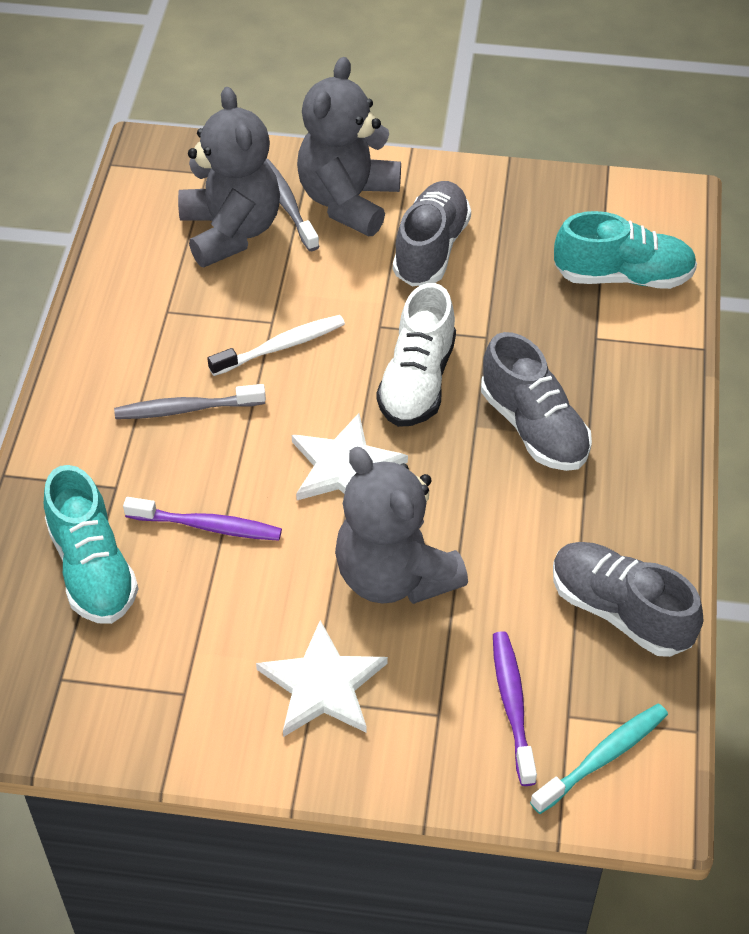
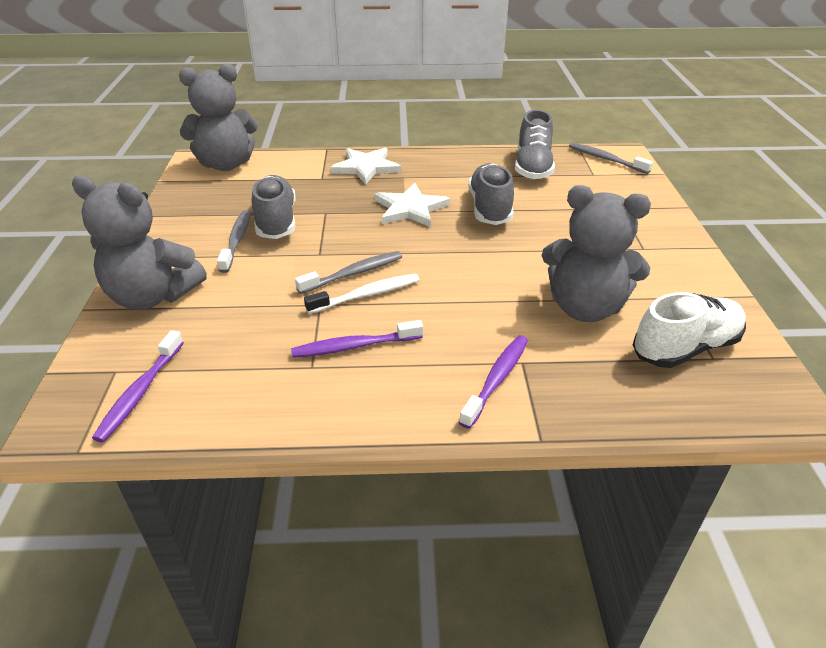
grey toothbrush: [114,384,266,419] [266,159,320,251] = 2 -> [217,210,251,273] [295,251,402,294] [569,143,653,174] = 3
purple toothbrush: [123,497,282,541] [493,631,537,786] = 2 -> [92,330,184,442] [291,320,423,358] [459,335,528,429] = 3
turquoise shoe: [44,465,138,624] [554,211,697,289] = 2 -> none = 0
turquoise toothbrush: [530,703,668,814] = 1 -> none = 0

